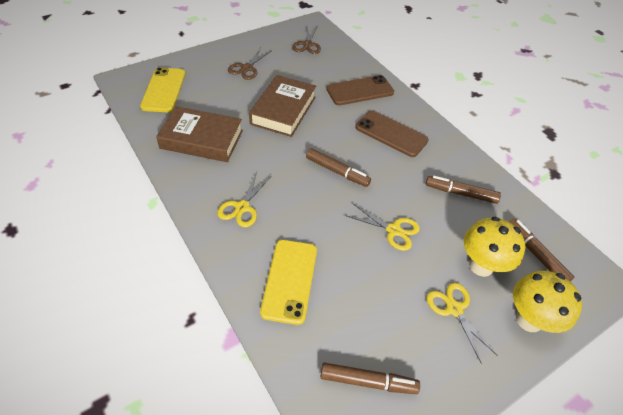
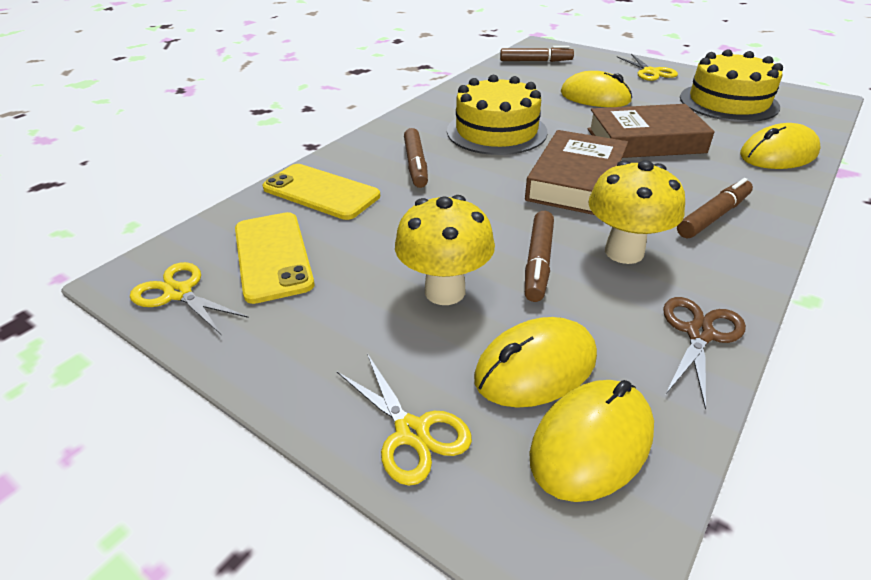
brown phone: [326,75,394,105] [355,110,429,157] = 2 -> none = 0
brown scissors: [228,48,272,80] [292,26,321,54] = 2 -> [663,297,746,410] = 1
yellow cake: none = 0 -> [447,75,548,155] [680,49,783,122] = 2
yellow mouse: none = 0 -> [474,317,597,408] [529,380,654,502] [560,71,632,107] [740,123,820,169] = 4

